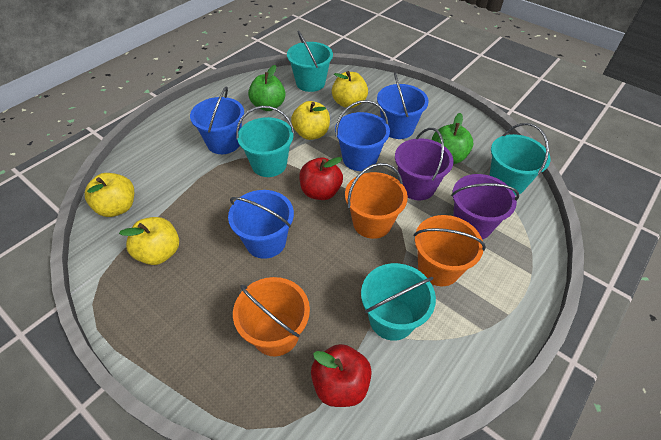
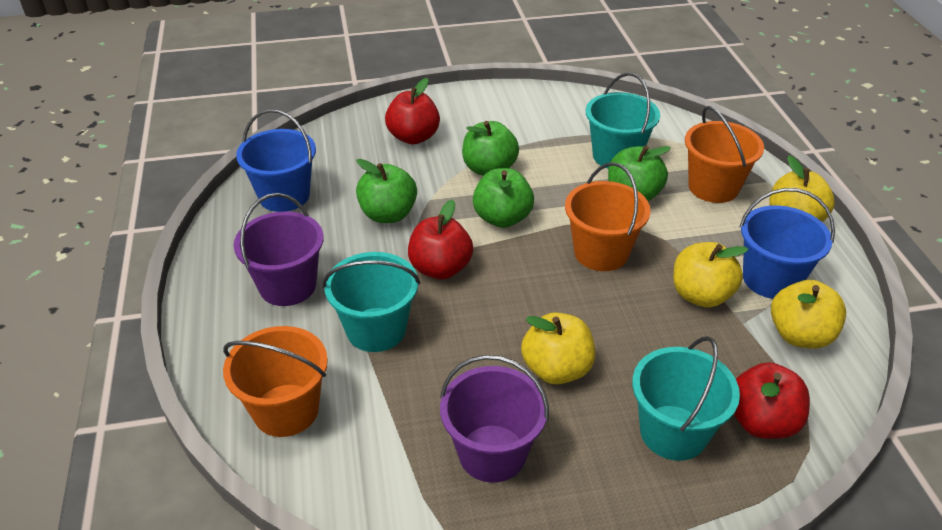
blue bucket: [190,87,244,154] [228,190,294,259] [335,100,390,171] [377,73,429,139] = 4 -> [236,109,316,212] [739,188,835,299] = 2
green apple: [248,65,286,111] [432,113,473,164] = 2 -> [356,159,417,223] [462,121,519,176] [473,168,534,228] [608,146,671,201] = 4
red apple: [299,157,343,200] [311,344,372,407] = 2 -> [385,78,440,145] [408,199,473,279] [734,362,810,439] = 3
turquoise bucket: [236,106,294,177] [287,30,333,92] [361,263,436,341] [489,123,550,195] = 4 -> [323,252,420,352] [586,73,660,169] [632,336,740,461] = 3

